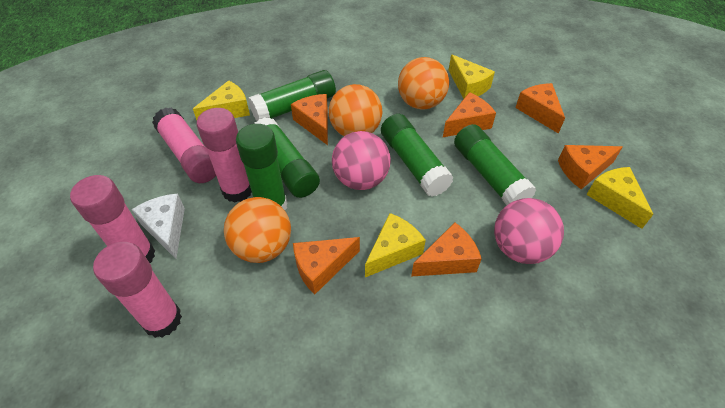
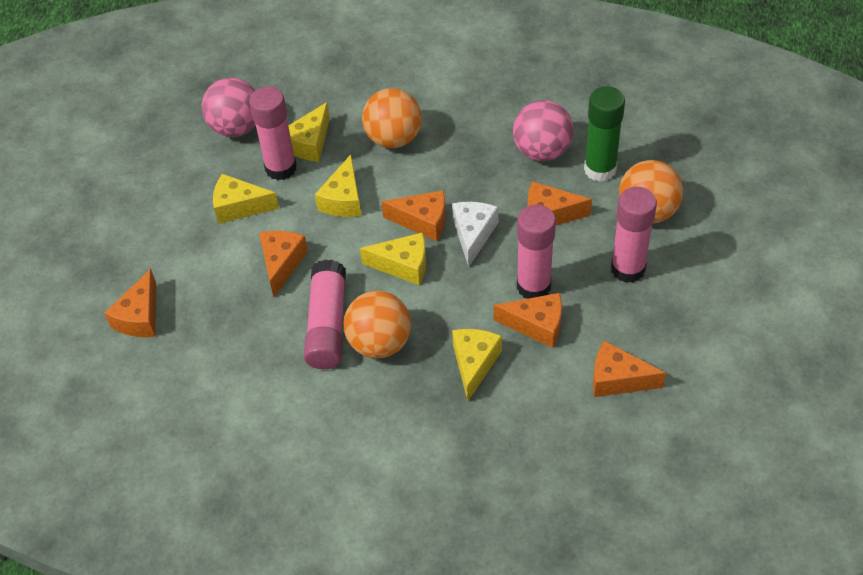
green glue stick: [236,124,287,210] [248,70,336,121] [254,117,320,198] [381,114,454,197] [454,124,536,205] = 5 -> [584,86,625,182] = 1
yellow cheese: [193,80,250,120] [365,213,426,277] [449,54,495,99] [586,167,653,229] = 4 -> [213,174,279,224] [288,102,330,162] [315,154,361,217] [360,232,426,285] [452,329,502,401] = 5

